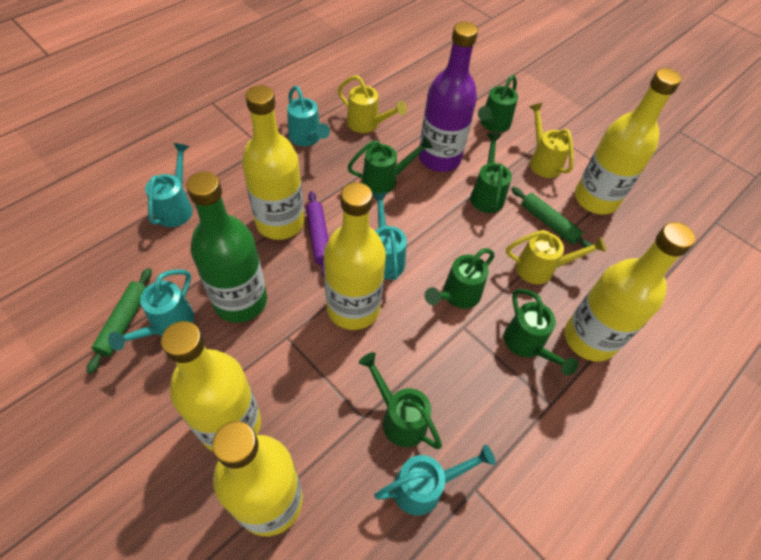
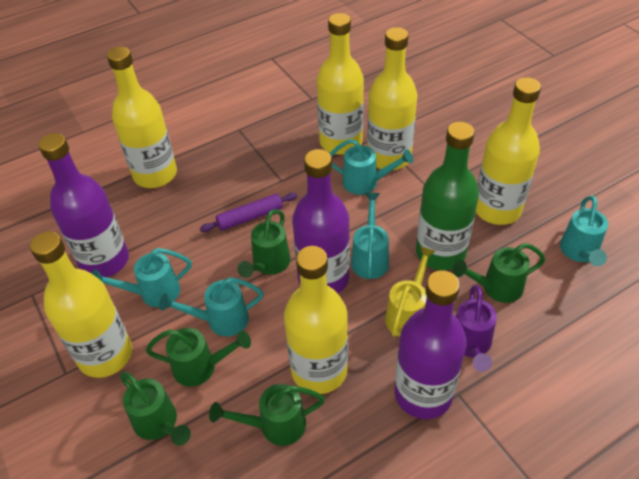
green rolling pin: [86,268,152,374] [511,187,593,248] = 2 -> none = 0
green watering can: [347,136,433,194] [359,352,442,449] [425,248,495,309] [470,133,512,213] [478,75,518,133] [504,289,578,376] = 6 -> [120,372,191,446] [146,328,251,387] [209,384,325,446] [237,209,291,278] [453,243,546,303] = 5
purple bottle: [419,22,478,172] = 1 -> [38,133,129,277] [292,149,350,293] [394,270,467,419] = 3
purple watering can: none = 0 -> [456,285,497,372] = 1
yellow watering can: [338,75,407,133] [506,230,606,284] [529,103,574,178] = 3 -> [385,246,436,337] = 1

